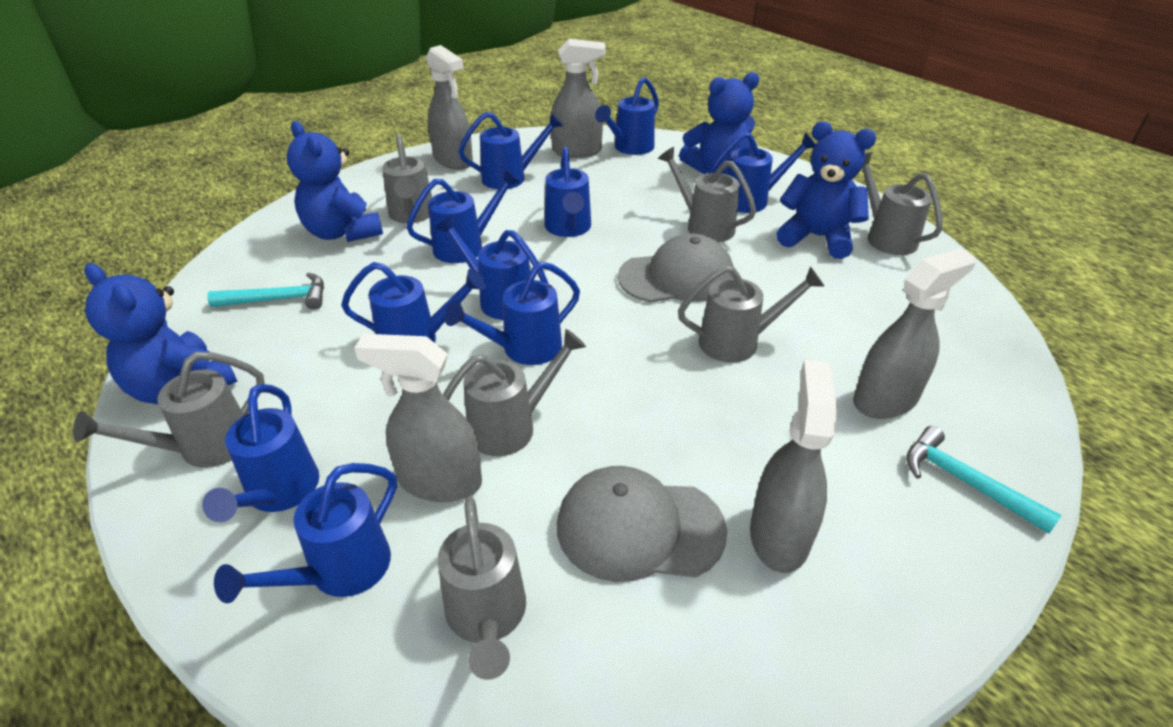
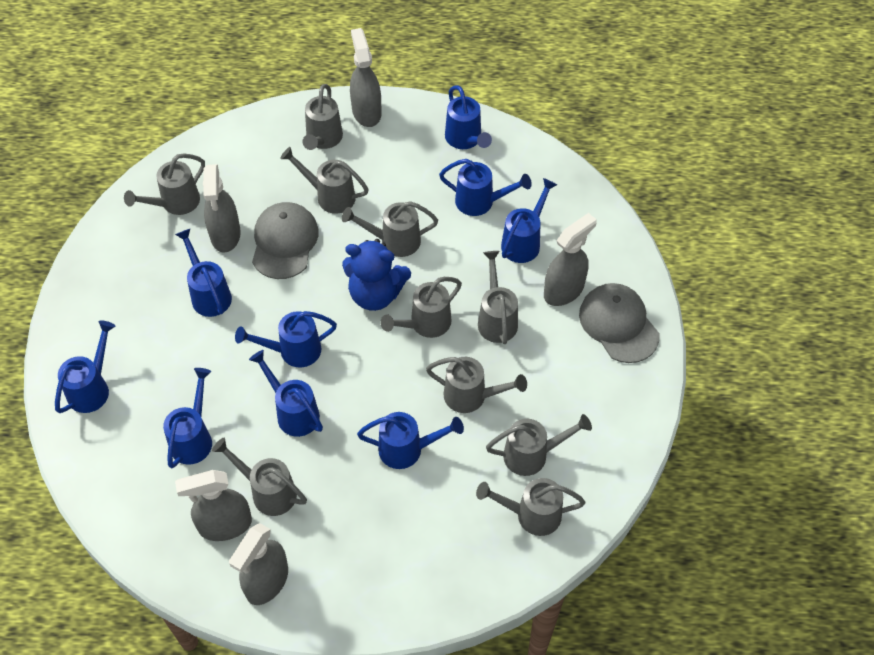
blue teddy bear: [84,263,238,404] [286,121,383,242] [679,72,759,174] [776,121,876,259] = 4 -> [342,239,411,311] = 1
blue watering can: [202,384,319,522] [214,463,397,603] [341,262,486,343] [406,169,520,263] [435,214,548,320] [444,261,580,365] [458,112,563,189] [545,147,591,237] [595,77,659,155] [708,132,816,213] = 10 -> [55,320,115,413] [163,368,212,468] [175,229,232,317] [235,311,337,368] [249,350,323,437] [357,412,464,469] [439,159,532,216] [445,85,492,149] [501,178,557,263] = 9
grey watering can: [73,352,265,468] [382,135,432,223] [438,496,526,680] [443,329,586,456] [658,147,756,242] [678,265,825,363] [862,152,943,255] = 7 -> [124,153,205,215] [212,438,307,516] [280,147,369,214] [302,84,343,150] [342,201,438,257] [381,277,462,338] [426,357,527,413] [476,478,586,536] [478,251,518,344] [486,414,592,476] = 10
turquoise hammer: [207,272,324,310] [906,426,1062,534] = 2 -> none = 0

